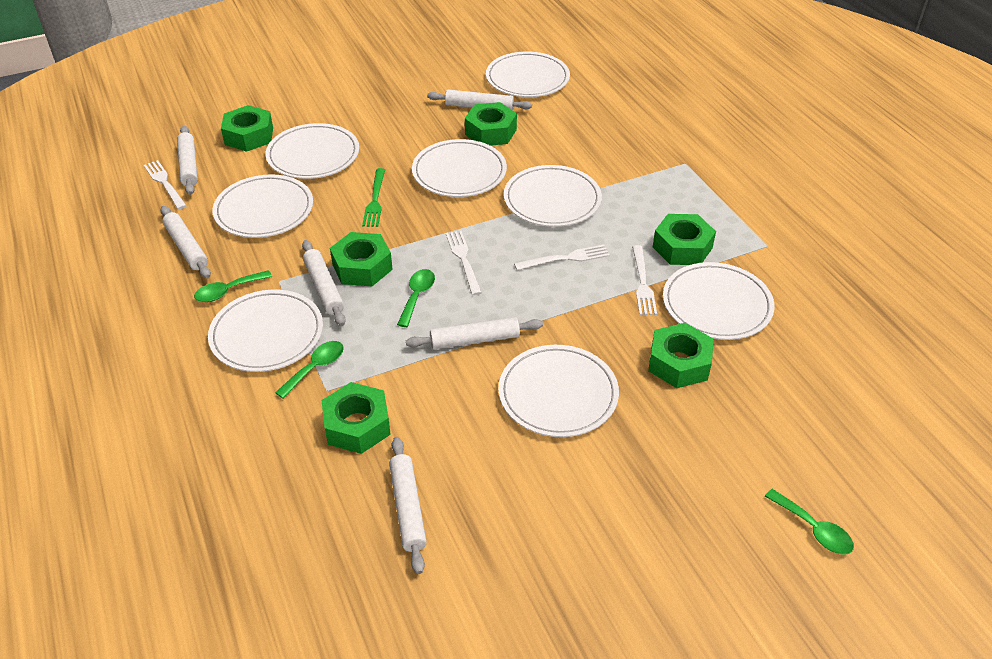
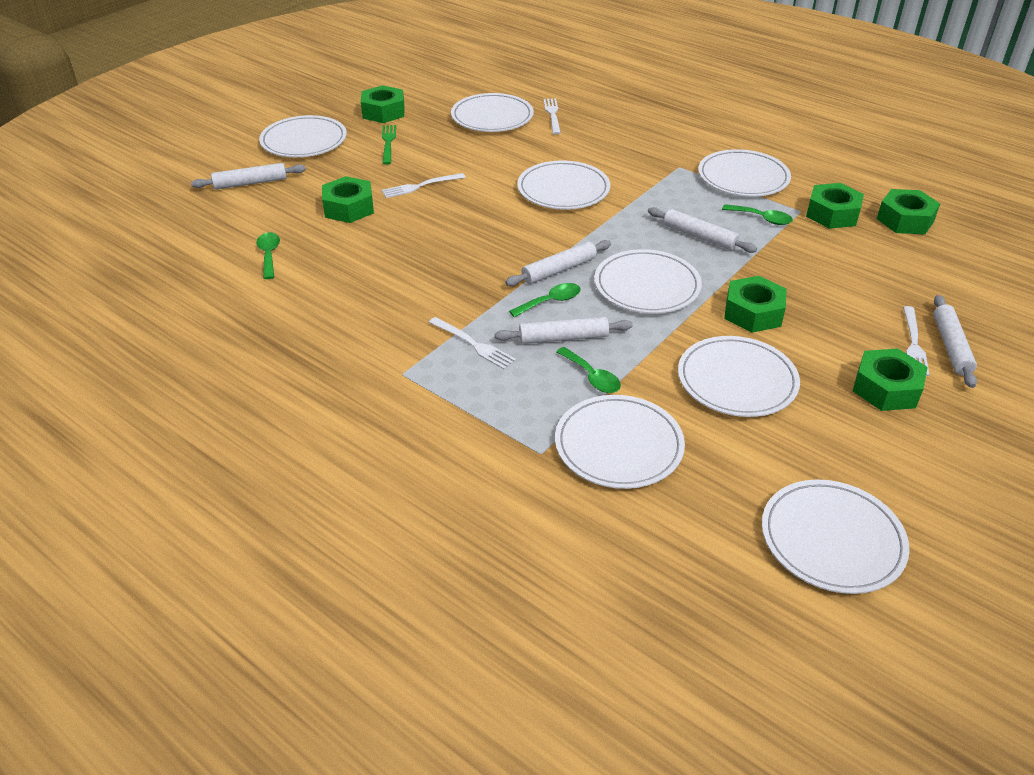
white rolling pin: [160,206,211,278] [177,126,198,195] [302,240,345,326] [389,437,427,574] [406,317,543,349] [427,90,532,110] = 6 -> [191,163,306,189] [495,317,633,344] [505,240,611,286] [648,207,757,253] [934,295,977,388] = 5

